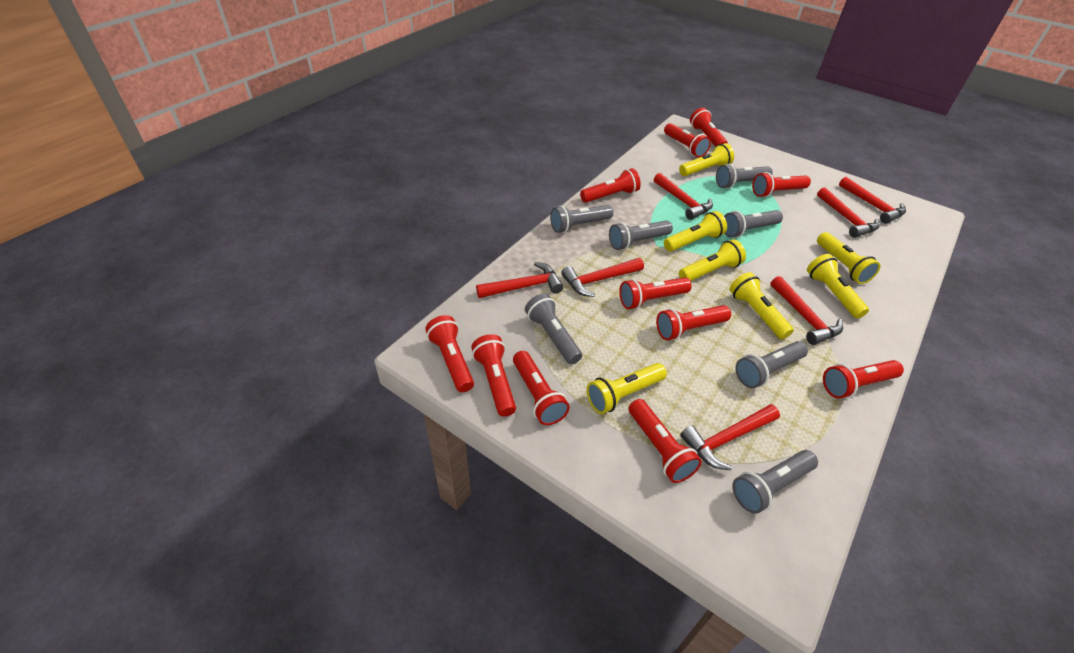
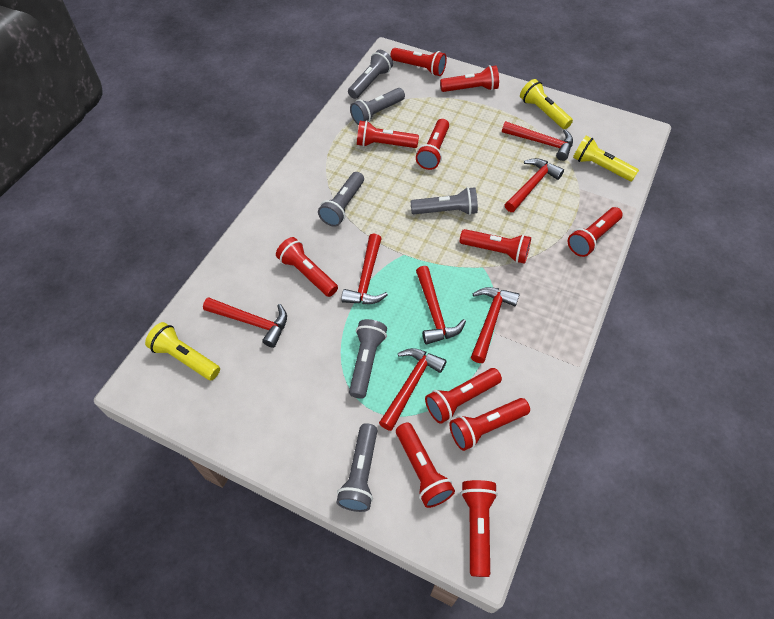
grey flashlight: [525,293,582,364] [550,205,614,233] [609,220,673,250] [716,164,773,189] [724,210,783,238] [732,450,818,514] [735,341,808,388] = 7 -> [318,172,364,227] [336,423,377,512] [348,50,393,99] [349,319,387,399] [350,88,405,125] [410,187,478,215] = 6
yellow flashlight: [587,363,667,414] [664,211,727,252] [679,143,734,176] [679,239,746,281] [729,272,794,339] [807,254,869,319] [817,232,881,284] = 7 -> [145,322,220,380] [520,79,573,129] [573,136,639,181] = 3

